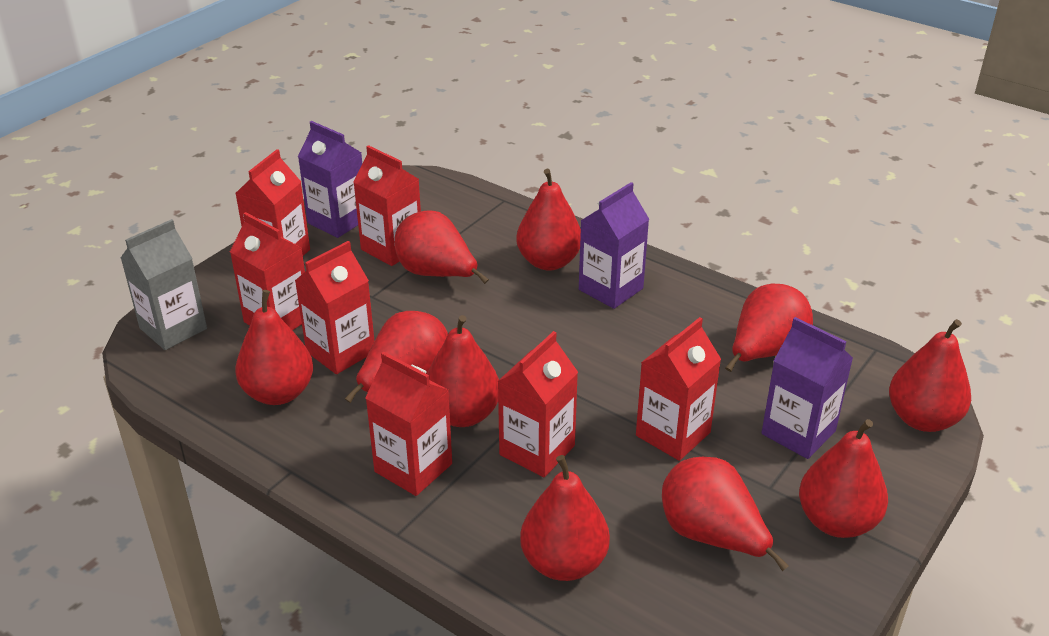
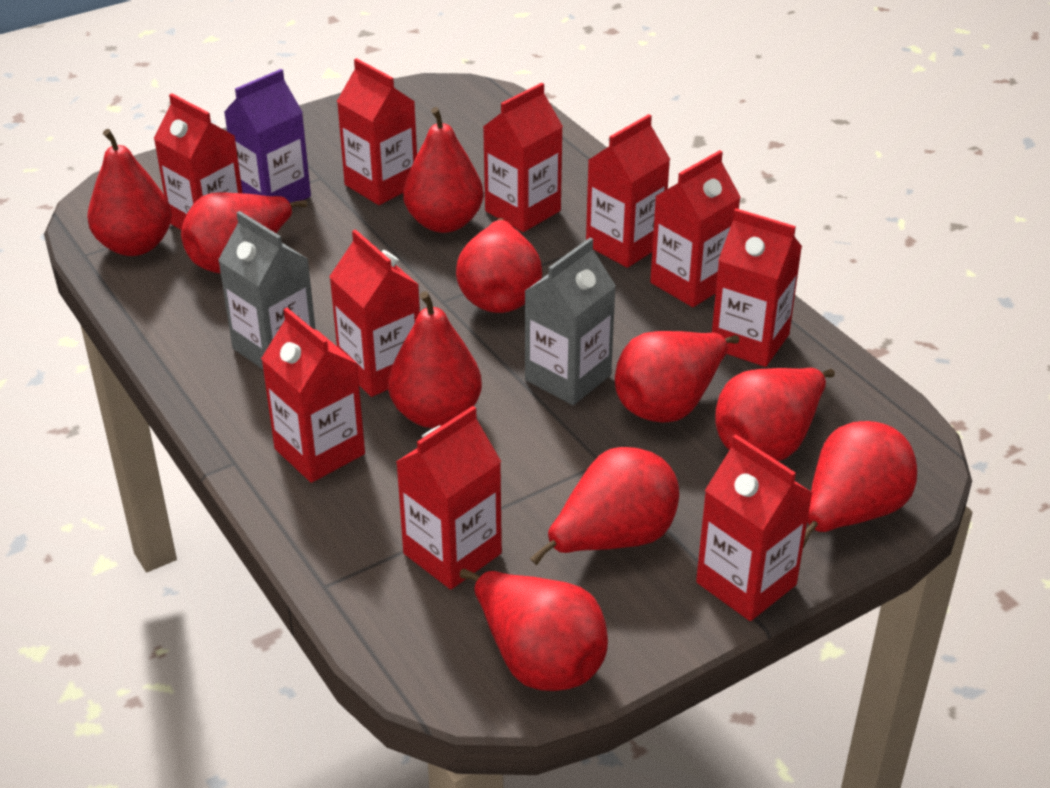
grey carton: [121,219,207,350] = 1 -> [218,211,316,369] [525,238,616,405] = 2
purple carton: [298,121,362,238] [579,182,649,309] [761,317,853,459] = 3 -> [224,69,311,203] = 1
red carton: [230,212,305,330] [235,149,310,256] [295,241,374,374] [353,145,421,266] [365,352,452,496] [497,331,578,477] [636,317,721,461] = 7 -> [154,94,243,230] [261,308,365,483] [329,229,420,397] [337,58,417,205] [396,406,502,589] [483,83,563,232] [586,114,670,268] [650,150,741,307] [696,434,813,621] [712,208,802,367] = 10

